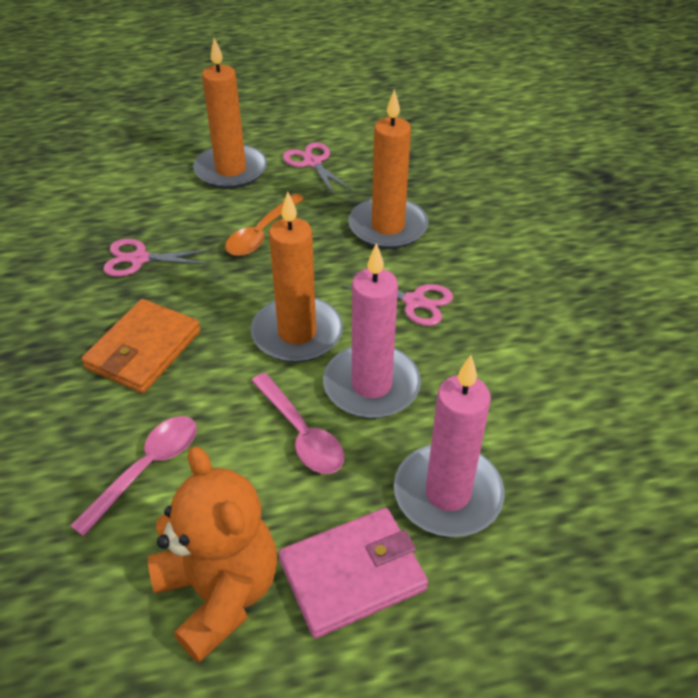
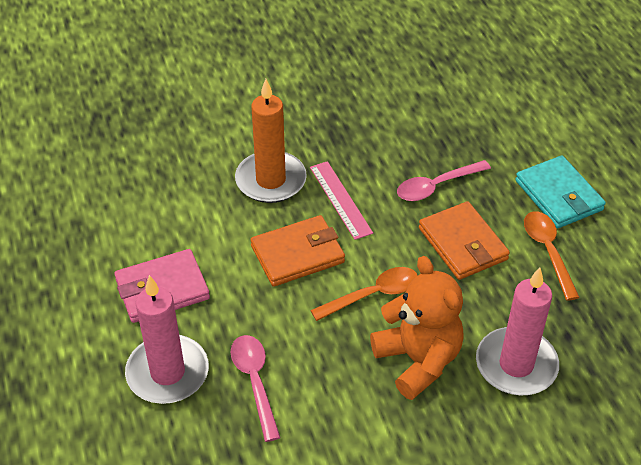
orange candle: [193,38,267,189] [251,192,343,363] [348,89,428,249] = 3 -> [235,79,307,203] = 1
orange spoon: [225,193,305,256] = 1 -> [310,267,418,321] [524,211,580,301] = 2
orange wallet: [81,299,201,393] = 1 -> [250,215,345,287] [419,201,510,280] = 2
pink ruler: none = 0 -> [310,161,373,240] = 1
pink scissors: [103,239,212,277] [283,142,352,195] [341,271,453,326] = 3 -> none = 0
turquoise wallet: none = 0 -> [515,155,606,228] = 1

